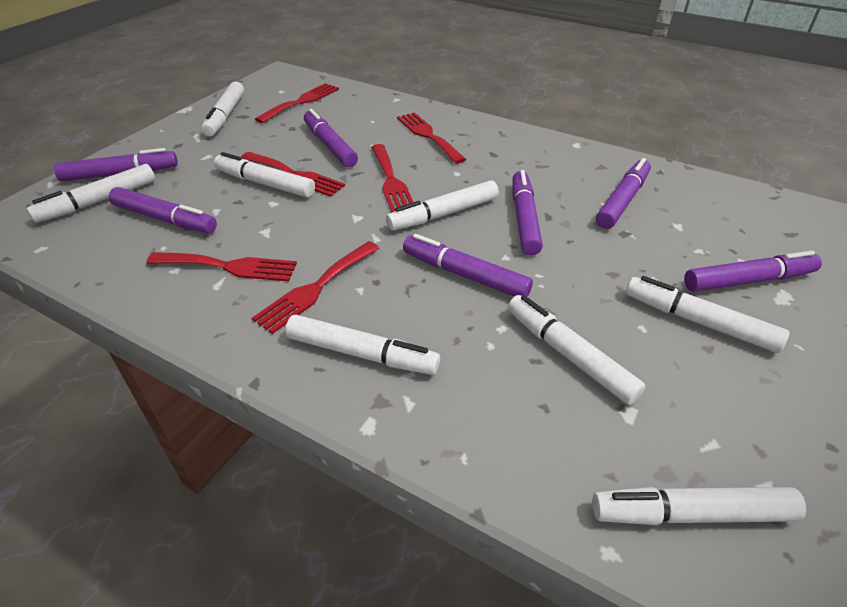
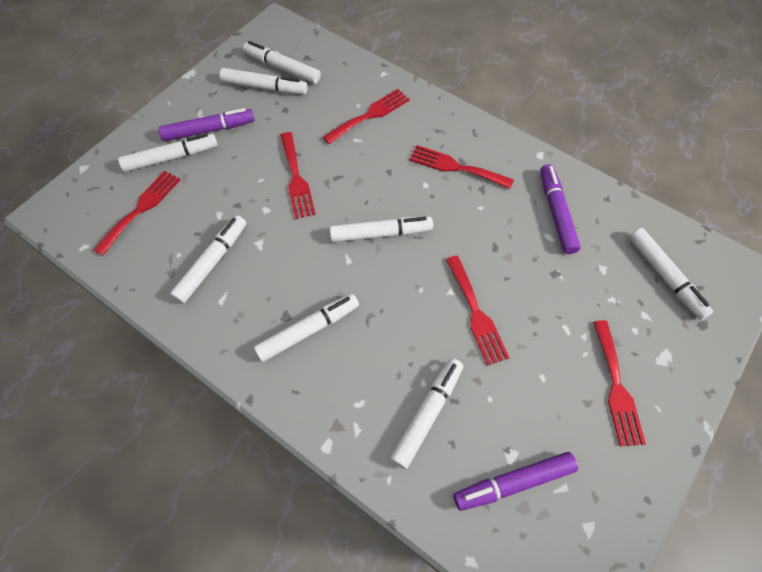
purple marker: [54,148,178,181] [109,187,217,233] [304,109,358,167] [403,234,533,297] [513,170,543,256] [596,158,651,229] [684,251,822,292] = 7 -> [159,108,254,141] [454,452,578,511] [540,164,581,254] = 3

